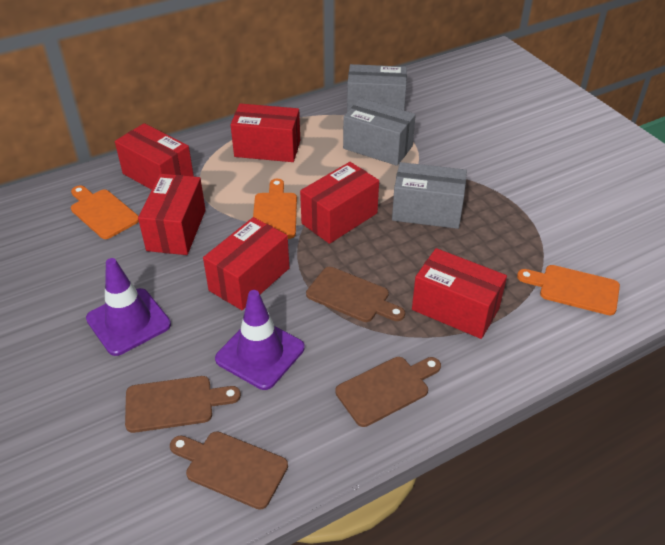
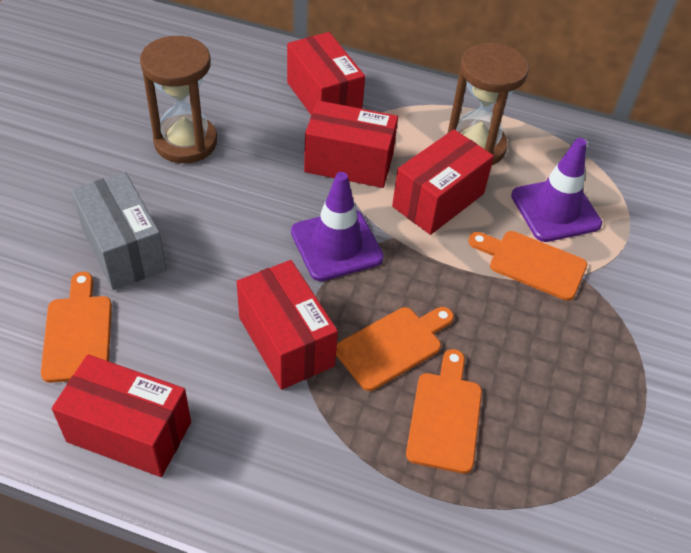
brown cutting board: [125,376,241,433] [170,431,288,510] [306,267,405,322] [335,357,441,427] = 4 -> none = 0
brown hourglass: none = 0 -> [140,36,217,163] [447,43,529,165] = 2
grey box: [343,98,416,166] [347,64,407,112] [392,162,467,229] = 3 -> [71,172,166,290] = 1
orange cutting board: [71,185,139,239] [253,179,297,239] [517,265,620,315] = 3 -> [41,272,112,383] [336,307,454,391] [406,349,482,474] [468,231,587,301] = 4
red box: [115,123,194,190] [138,174,206,255] [203,217,289,310] [231,103,300,162] [300,162,379,244] [412,248,507,339] = 6 -> [52,354,191,477] [237,260,338,390] [287,32,365,115] [304,101,398,188] [392,129,494,235] = 5

